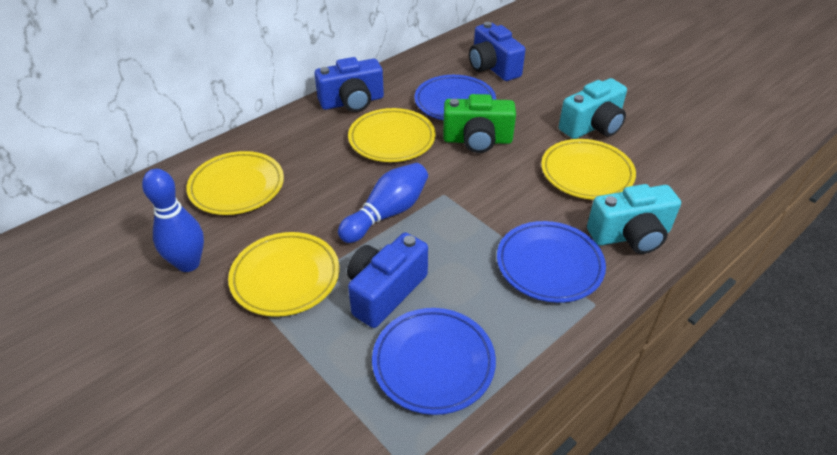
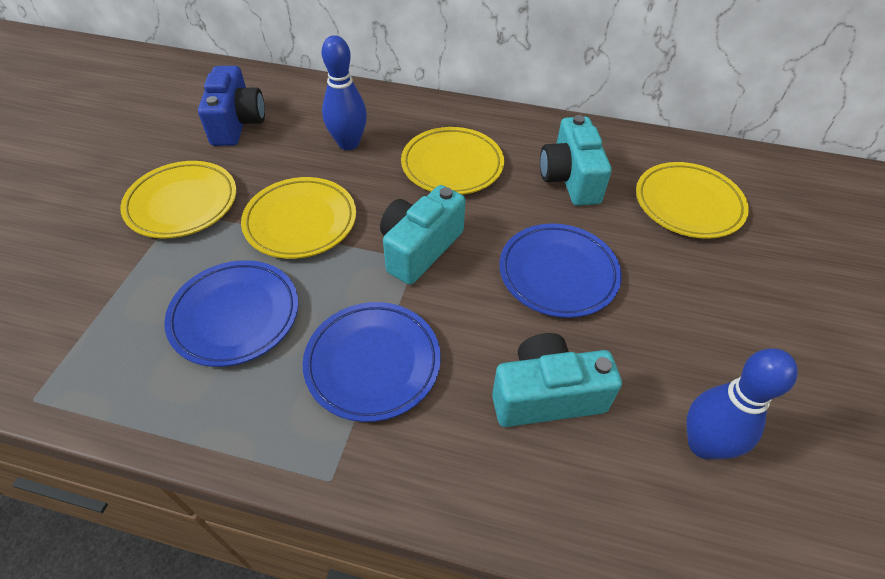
blue camera: [314,57,384,112] [347,232,428,328] [469,22,526,81] = 3 -> [198,66,265,146] = 1
green camera: [443,94,516,153] = 1 -> none = 0
turquoise camera: [559,78,627,139] [587,184,681,254] = 2 -> [380,185,465,285] [492,333,622,427] [540,115,612,206] = 3

